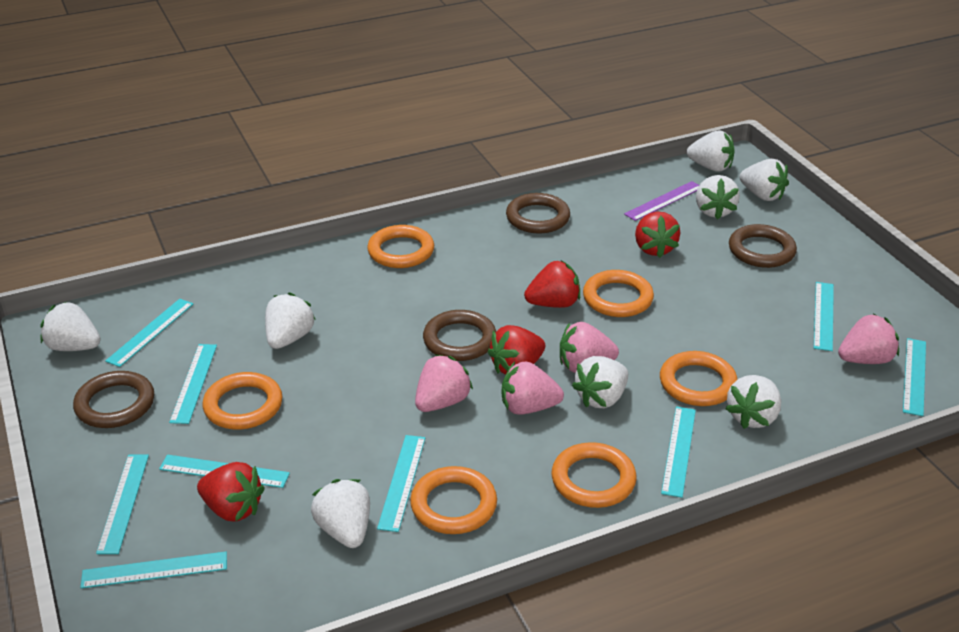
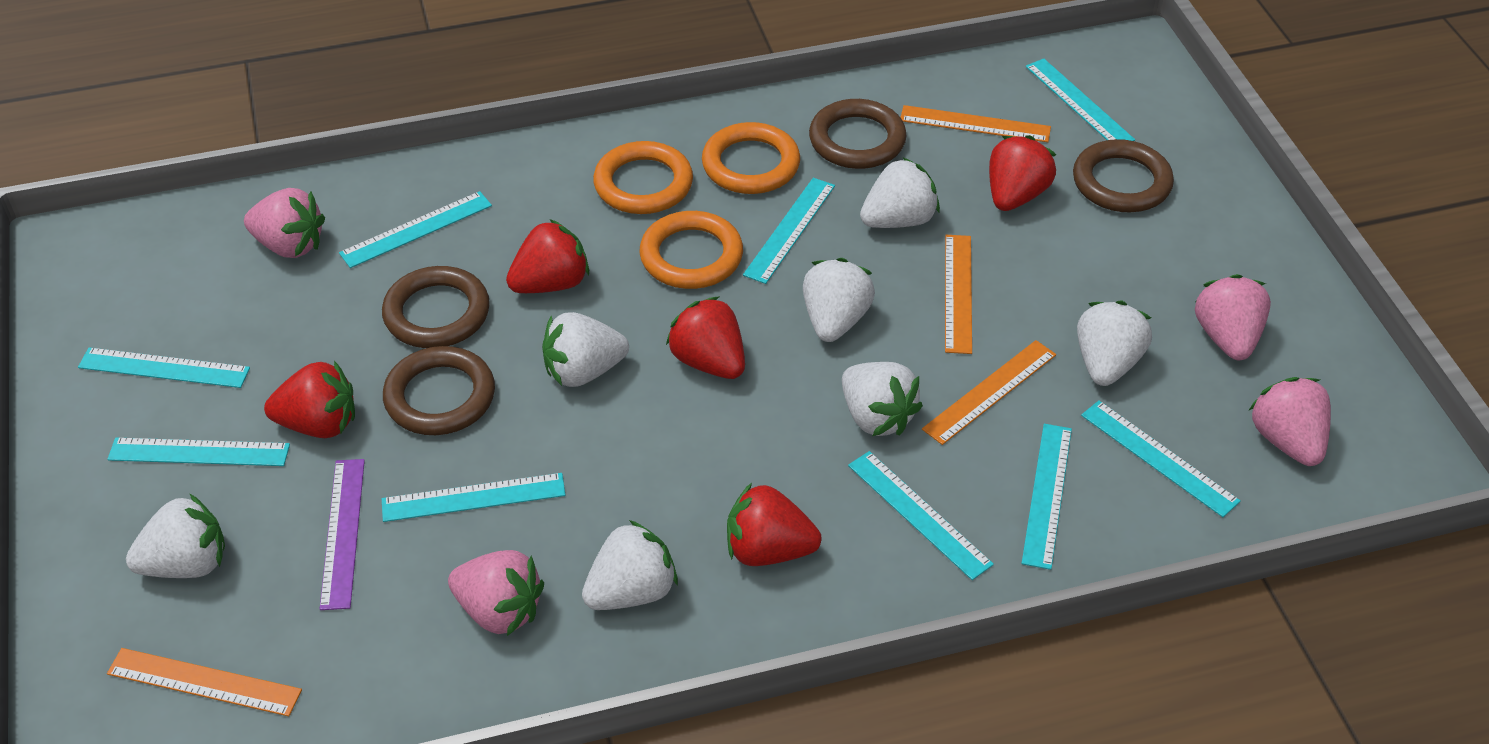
orange ring: [202,372,282,430] [367,225,434,268] [410,466,497,534] [552,442,637,508] [583,270,654,317] [660,351,737,406] = 6 -> [593,141,693,214] [639,211,743,289] [702,122,800,194] = 3
orange ruler: none = 0 -> [107,648,302,716] [900,105,1051,142] [922,340,1056,445] [945,235,972,354] = 4
red strawberry: [197,462,265,522] [488,325,545,375] [524,261,580,308] [635,212,680,258] = 4 -> [264,361,355,438] [506,219,589,293] [666,296,745,379] [727,483,822,566] [989,135,1056,211] = 5
white strawberry: [40,302,101,351] [265,292,316,349] [311,479,370,548] [572,356,628,408] [686,131,735,171] [696,175,740,219] [725,375,781,429] [740,159,789,201] = 8 -> [126,494,225,578] [542,312,629,387] [582,520,678,610] [803,258,875,342] [842,362,923,436] [860,158,940,228] [1077,301,1152,386] = 7

